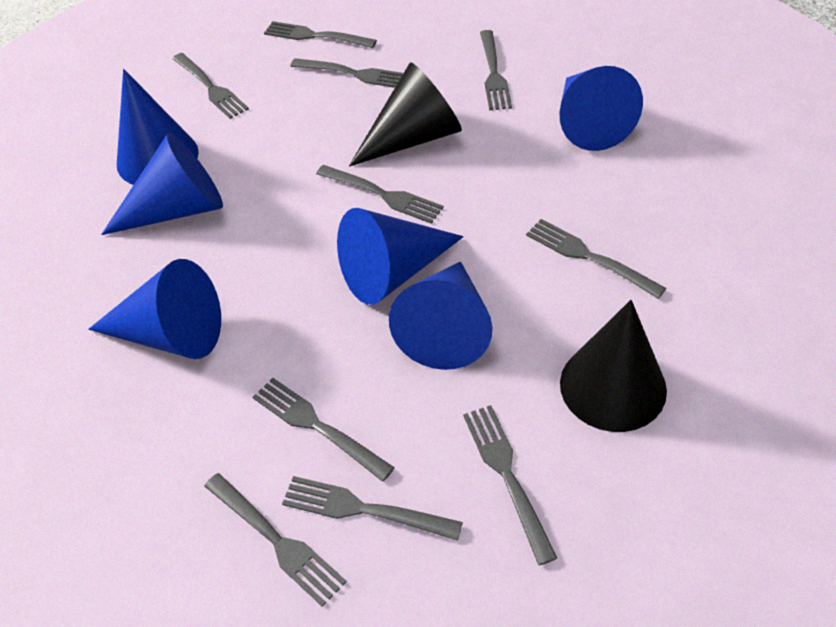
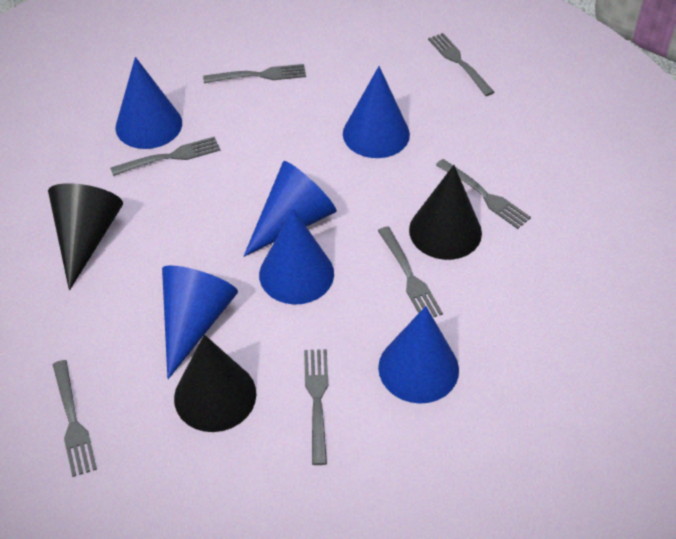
black cone: [349,63,462,166] [560,300,667,432] = 2 -> [48,183,123,290] [174,334,256,432] [409,165,482,260] = 3
grey fork: [172,53,249,119] [204,473,347,607] [253,378,395,482] [264,21,377,48] [282,476,463,541] [290,58,403,88] [316,165,444,224] [463,405,557,565] [480,30,512,110] [526,219,666,299] = 10 -> [53,360,97,477] [110,137,220,176] [203,64,306,83] [304,349,328,465] [378,227,443,317] [428,33,494,96] [436,159,531,229] = 7

